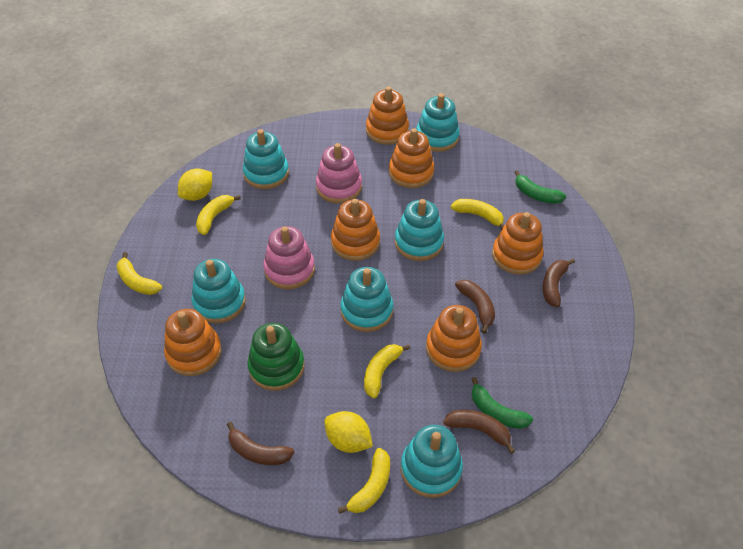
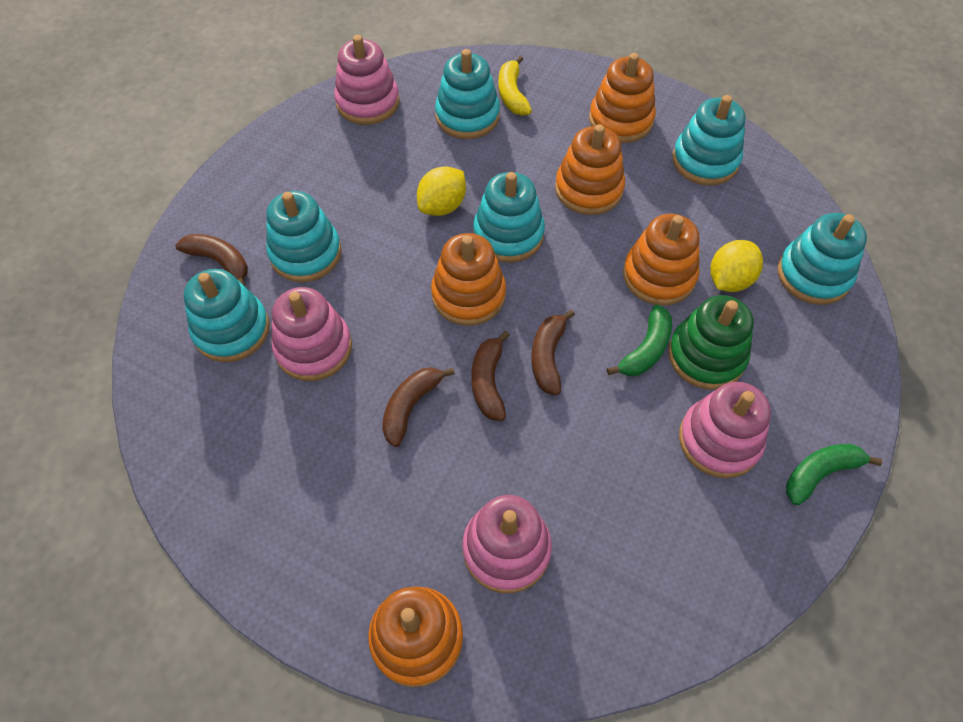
orange stacking toy: [164,309,222,376] [331,199,380,261] [366,86,409,145] [389,128,434,188] [426,305,482,372] [492,212,544,275] = 6 -> [368,587,463,687] [431,233,506,326] [555,124,625,215] [589,53,656,143] [623,214,699,306] = 5
pink stacking toy: [263,226,315,289] [316,143,362,204] = 2 -> [272,287,352,381] [334,35,399,125] [463,495,552,593] [679,382,771,478] = 4
yellow banana: [117,252,162,295] [196,195,241,235] [338,448,390,514] [364,344,410,398] [451,199,504,229] = 5 -> [498,56,532,116] = 1

